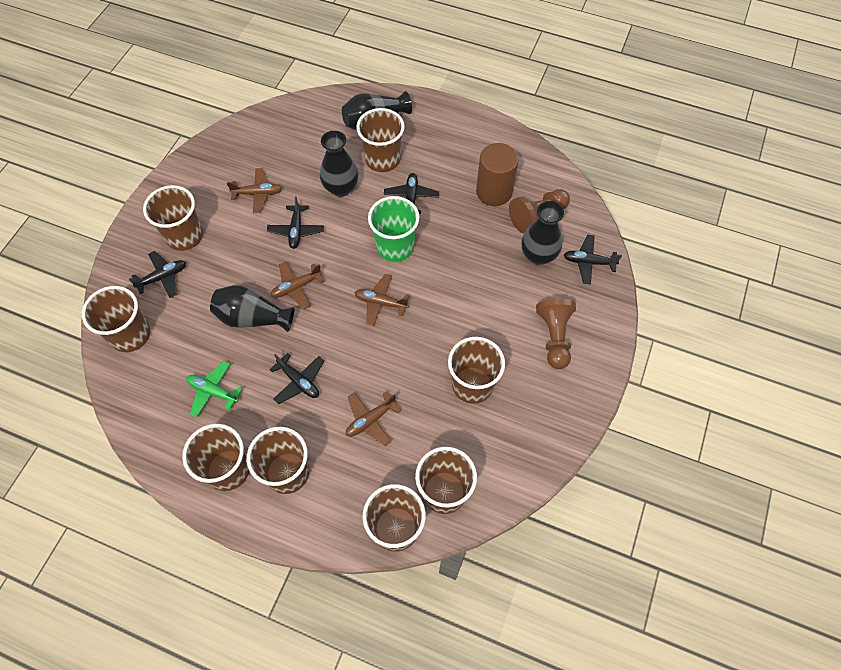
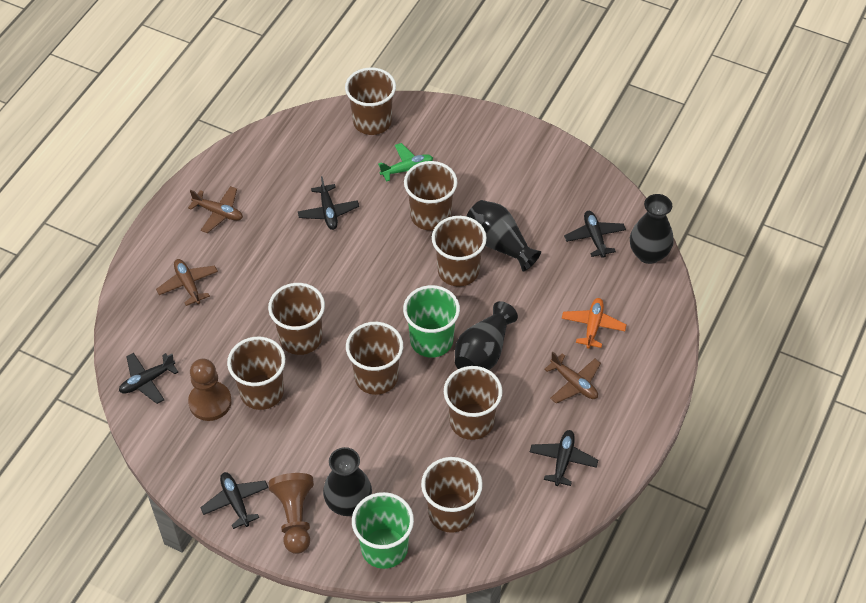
brown cylinder: [476,143,519,206] = 1 -> none = 0
brown plane: [227,168,282,213] [271,261,324,309] [346,392,401,446] [354,274,409,326] = 4 -> [156,259,218,306] [188,186,243,233] [544,352,601,403] = 3
green cup: [368,196,420,262] = 1 -> [352,492,414,569] [403,285,460,358] = 2
orange plane: none = 0 -> [562,298,627,348] = 1

